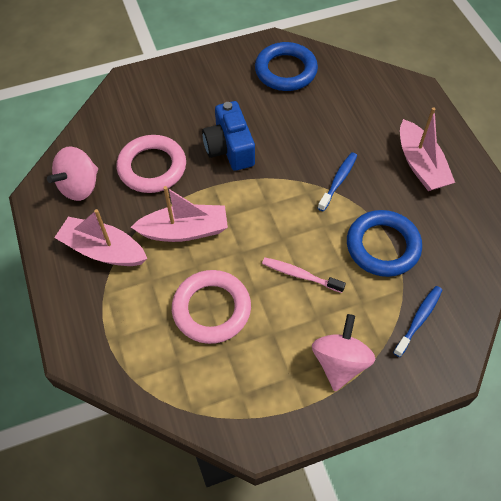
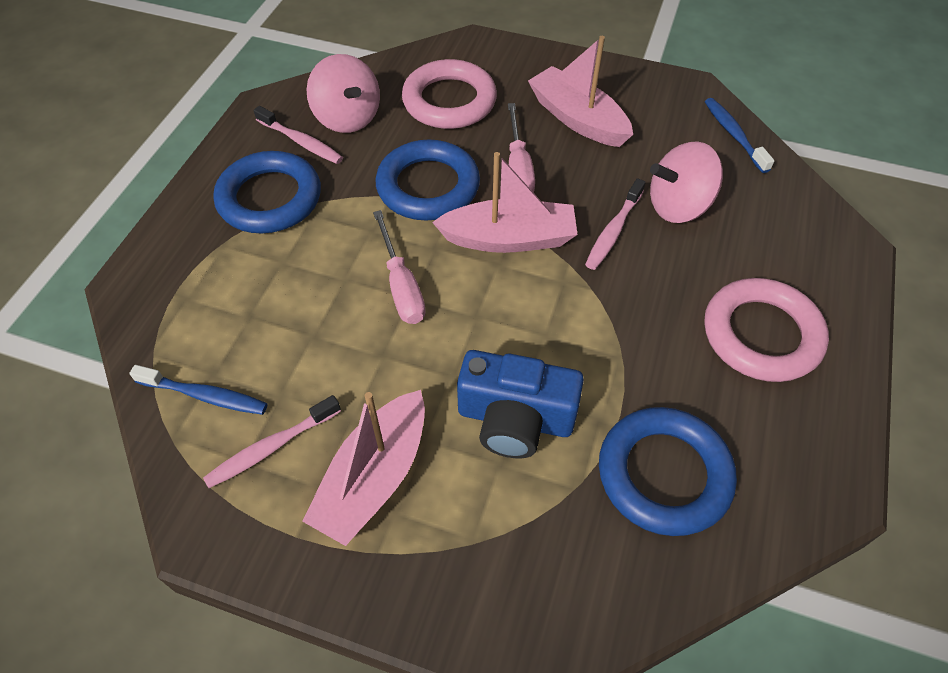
blue ring: [255,42,318,91] [347,210,422,277] = 2 -> [213,151,321,233] [375,140,480,221] [599,407,737,536] = 3
pink screwdriver: none = 0 -> [373,210,426,324] [508,103,535,192] = 2
pink toothbrush: [262,257,346,293] = 1 -> [203,395,341,488] [254,106,343,164] [585,178,645,270] = 3

